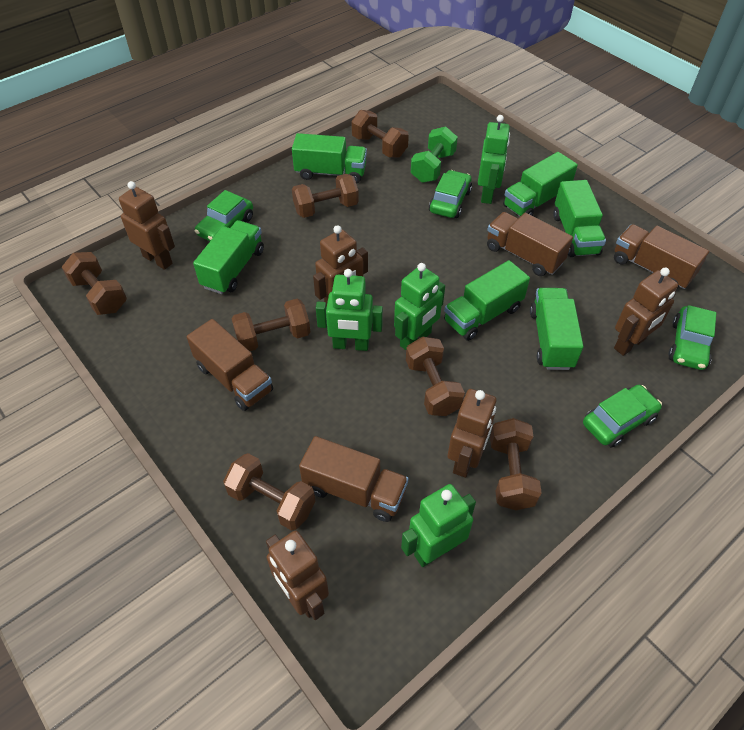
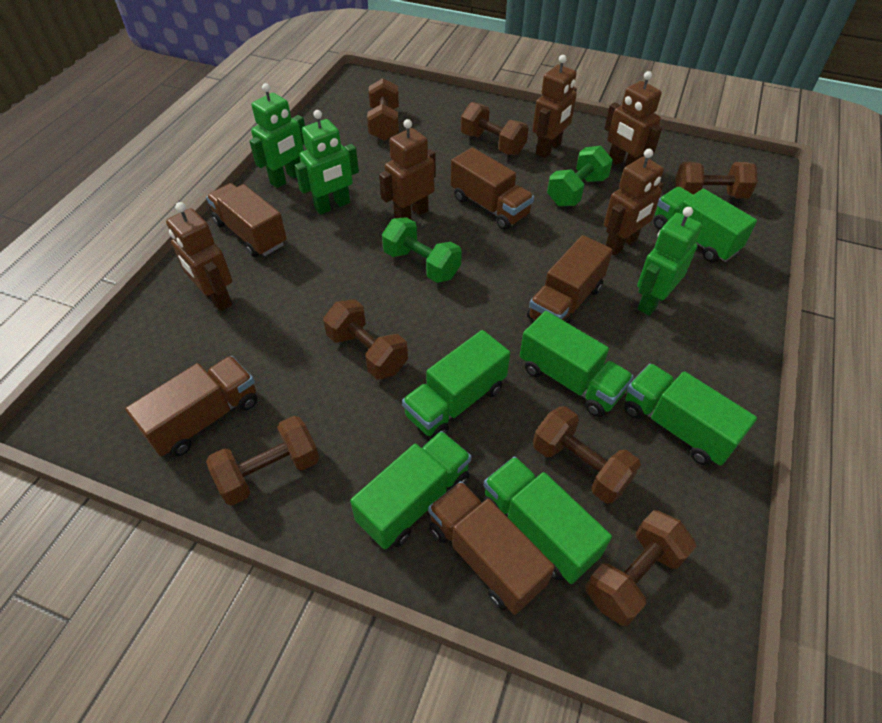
brown truck: [186,319,273,411] [299,436,409,522] [487,212,573,276] [614,224,709,289] = 4 -> [125,356,257,457] [206,183,287,257] [428,481,555,615] [451,147,534,230] [527,235,613,324] = 5
green car: [195,190,253,241] [429,170,472,218] [583,385,662,448] [668,305,716,370] = 4 -> none = 0
green dumbbell: [411,126,458,183] = 1 -> [382,217,462,283] [547,146,613,206] = 2
green robot: [316,269,383,351] [394,263,445,350] [401,484,476,567] [478,115,510,204] = 4 -> [249,83,305,188] [294,110,359,215] [637,207,702,316] = 3

